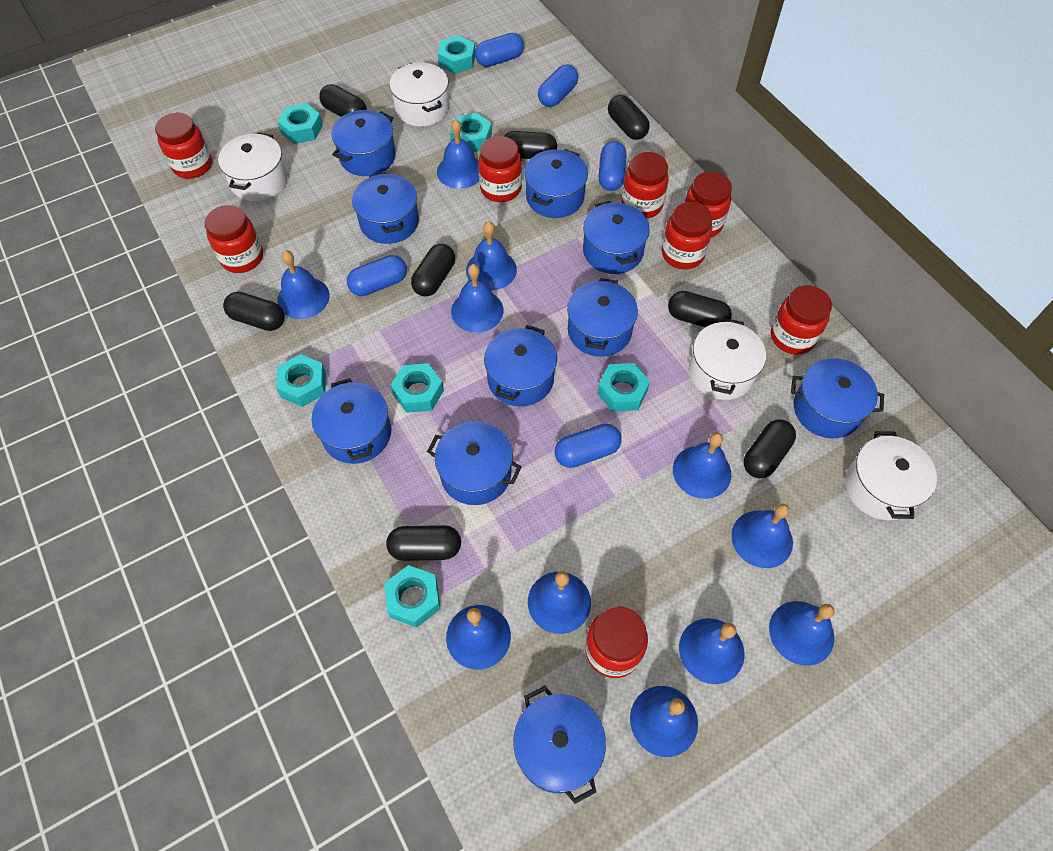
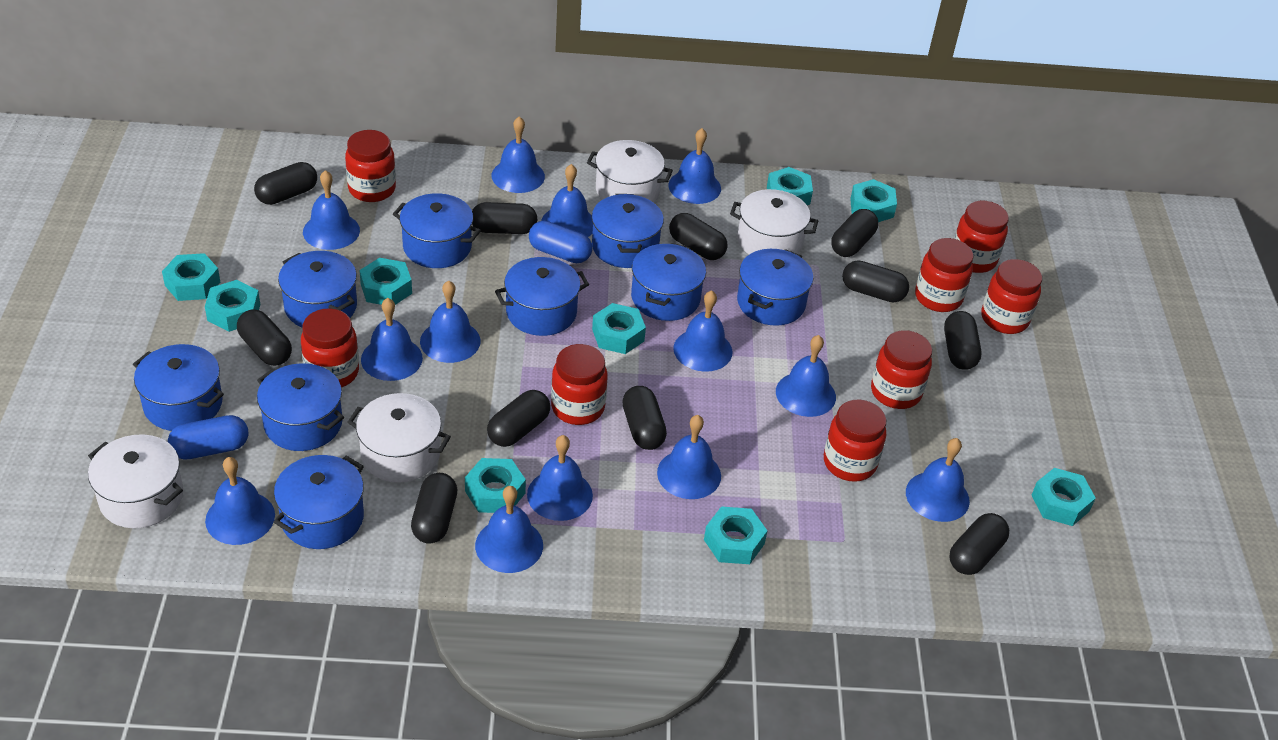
black capsule: [223,292,285,331] [319,84,367,117] [386,525,461,561] [411,244,455,296] [504,131,557,159] [608,95,650,140] [668,291,732,328] [744,420,796,478] = 8 -> [237,309,292,366] [254,162,317,205] [411,473,457,543] [472,202,537,234] [487,390,550,447] [622,386,667,450] [669,213,728,260] [831,209,878,257] [842,260,909,302] [944,311,982,370] [949,513,1009,575] = 11
blue bell: [277,250,330,319] [437,119,479,189] [446,605,511,670] [451,264,504,333] [466,221,517,290] [528,571,591,634] [630,686,698,757] [673,433,731,499] [679,618,745,684] [731,504,793,568] [769,601,835,666] = 11 -> [205,457,275,545] [303,170,360,250] [361,298,423,381] [420,280,480,363] [475,486,543,573] [492,116,545,193] [527,435,593,521] [541,164,593,237] [657,415,721,499] [669,128,721,204] [673,290,733,372] [776,335,836,417] [906,438,970,522] = 13
blue capsule: [347,255,407,296] [475,33,524,67] [538,64,578,107] [555,424,622,468] [599,141,627,191] = 5 -> [168,415,248,459] [529,221,592,263] = 2
blue pot: [312,378,391,464] [331,110,396,176] [352,172,419,244] [427,422,522,505] [484,325,557,407] [513,686,606,804] [524,149,588,218] [567,278,638,357] [583,201,650,274] [791,358,884,438] = 10 -> [133,344,224,431] [257,363,344,451] [274,455,364,549] [278,251,357,328] [393,193,481,268] [495,257,589,336] [592,194,664,268] [631,243,706,321] [737,249,814,326] = 9
turquoise nut: [276,354,326,407] [277,103,323,144] [384,565,441,628] [391,363,444,413] [438,36,475,74] [450,113,492,152] [597,363,650,412] = 7 -> [162,253,220,301] [205,280,260,332] [359,258,412,305] [465,458,526,513] [592,303,646,354] [704,506,767,564] [767,167,813,205] [850,179,897,222] [1031,468,1096,526] = 9

